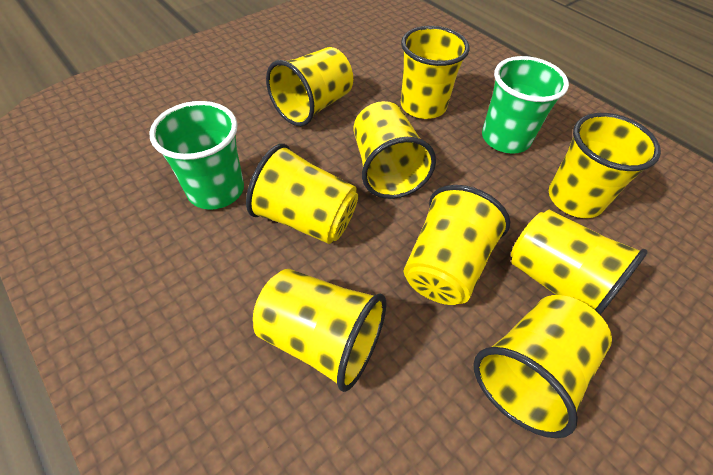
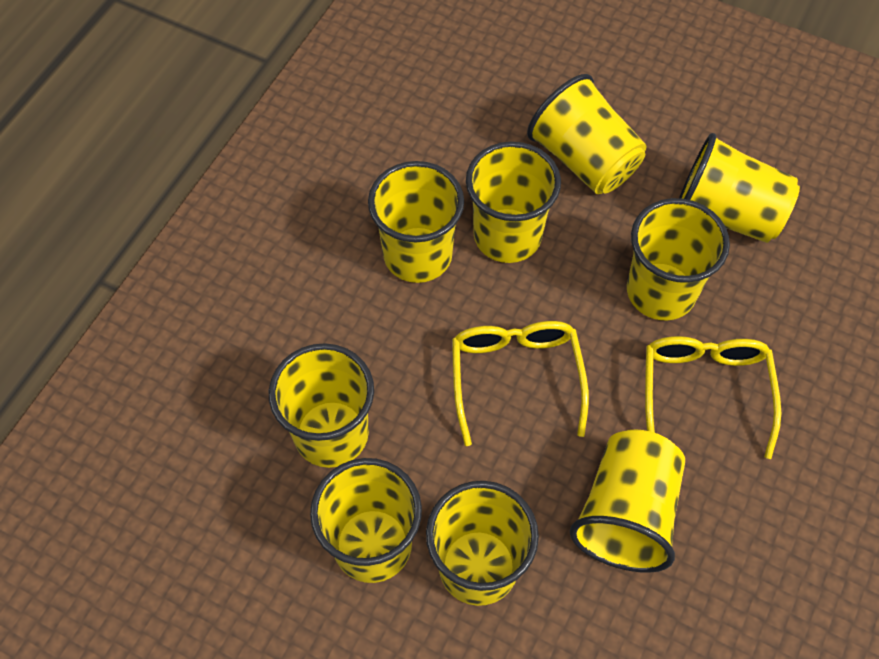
green cup: [149,101,244,210] [482,56,569,154] = 2 -> none = 0
yellow glasses: none = 0 -> [452,321,589,446] [645,336,781,459] = 2

